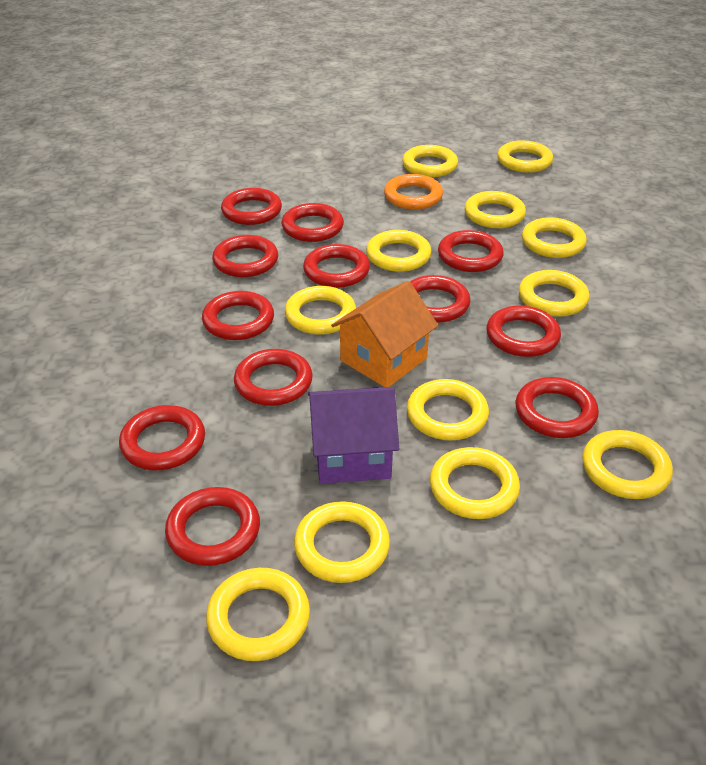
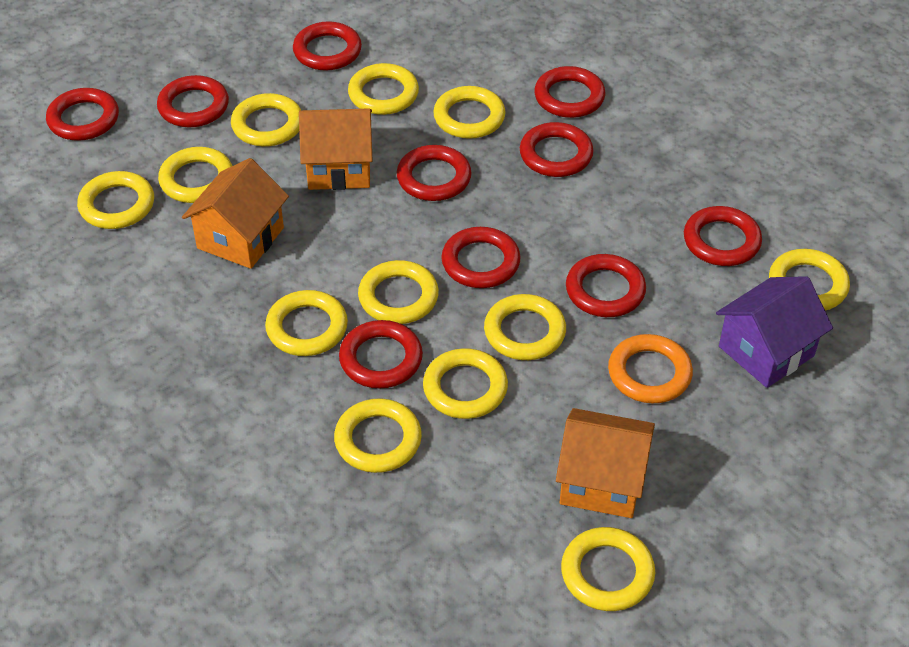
orange house: [331,281,438,387] = 1 -> [182,158,289,269] [299,108,373,190] [556,408,655,518] = 3
red ring: [119,405,205,470] [165,487,260,566] [202,291,274,340] [212,235,278,277] [221,188,282,225] [234,349,313,406] [282,203,344,242] [303,244,370,288] [410,275,470,323] [438,230,504,272] [487,305,561,357] [515,377,599,438] = 12 -> [46,88,119,141] [157,75,229,127] [293,21,362,71] [339,320,423,388] [397,145,472,201] [441,227,521,288] [520,122,594,177] [534,66,605,118] [566,254,646,317] [684,206,762,266] = 10

